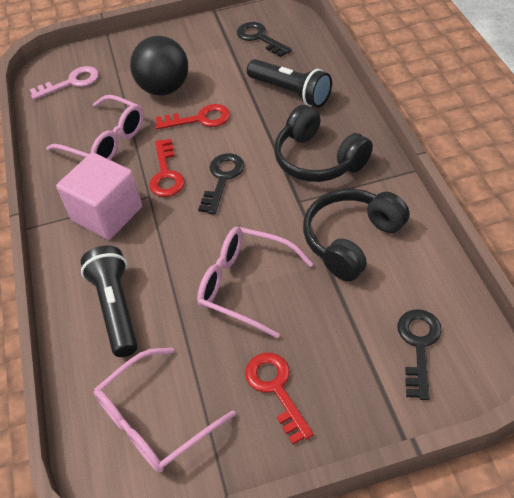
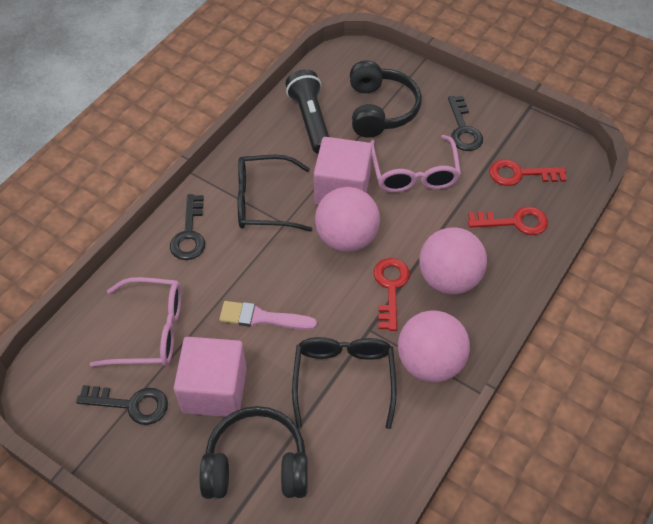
black ball: [130,36,188,95] = 1 -> none = 0
black flashlight: [81,245,138,357] [247,59,332,108] = 2 -> [285,69,329,154] = 1
black glasses: none = 0 -> [238,155,312,232] [292,337,397,429] = 2
pink ball: none = 0 -> [315,187,380,252] [398,310,470,383] [419,228,487,294] = 3
pink brush: none = 0 -> [219,301,317,330] = 1
pink cube: [56,152,142,240] = 1 -> [174,337,247,417] [314,137,372,205] = 2
pink glasses: [46,95,144,160] [94,348,236,472] [197,227,313,339] = 3 -> [90,277,181,367] [370,135,461,192] = 2
pink key: [30,66,99,100] = 1 -> none = 0

